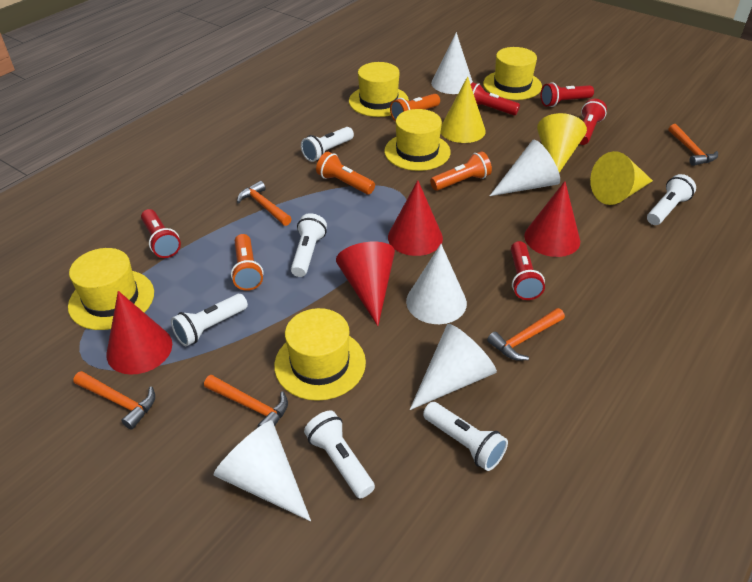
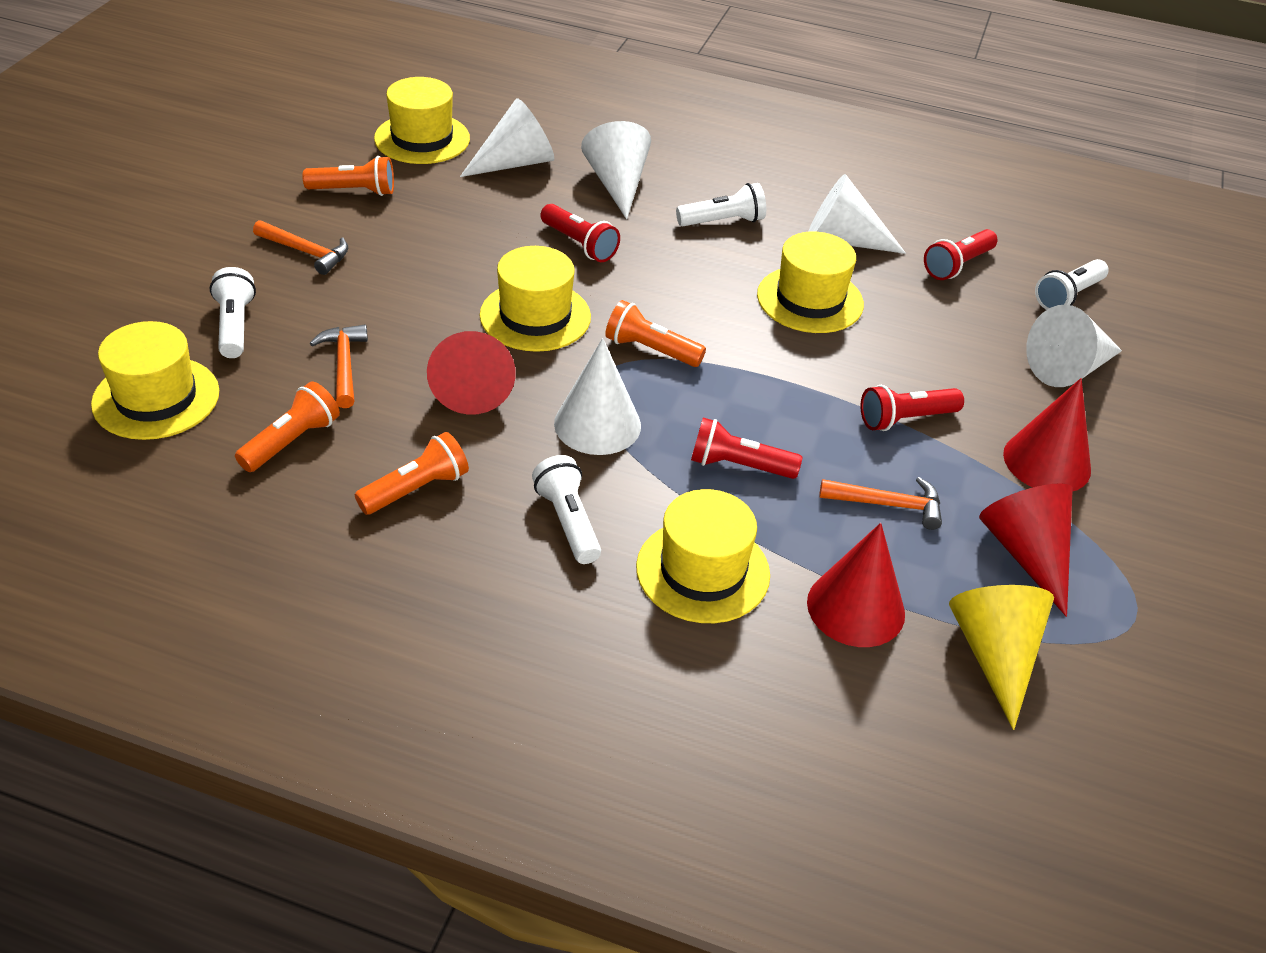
orange hammer: [73,371,155,430] [204,375,288,427] [237,181,292,226] [487,308,565,361] [669,124,718,166] = 5 -> [253,220,348,275] [310,325,368,408] [819,477,942,530] = 3
red flashlight: [141,209,181,258] [470,82,520,115] [511,241,545,300] [541,82,594,107] [579,99,607,145] = 5 -> [540,204,620,262] [691,418,802,479] [861,385,964,431] [924,229,998,280] = 4
white flashlight: [171,294,248,346] [291,213,327,277] [301,127,354,162] [304,411,375,499] [423,402,508,471] [647,174,696,225] = 6 -> [210,267,256,358] [532,455,601,564] [676,183,766,226] [1035,259,1109,310] = 4
yellow cone: [440,76,486,143] [537,113,587,173] [590,151,653,205] = 3 -> [949,585,1054,730] = 1

